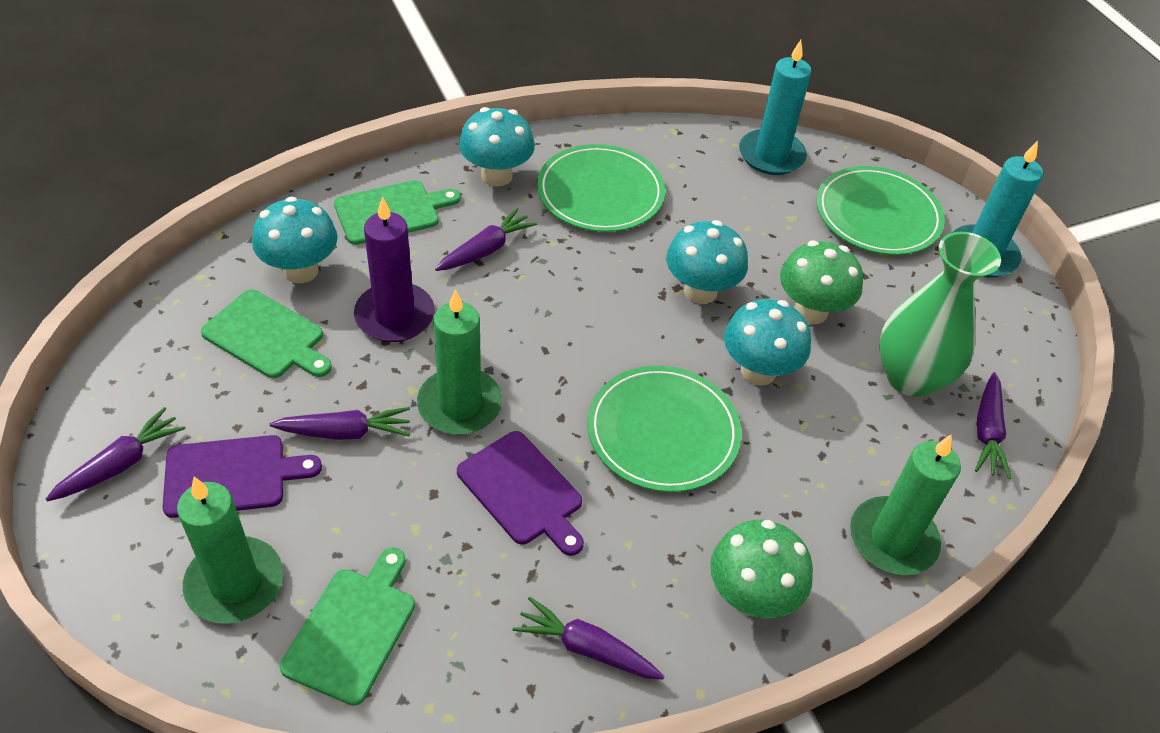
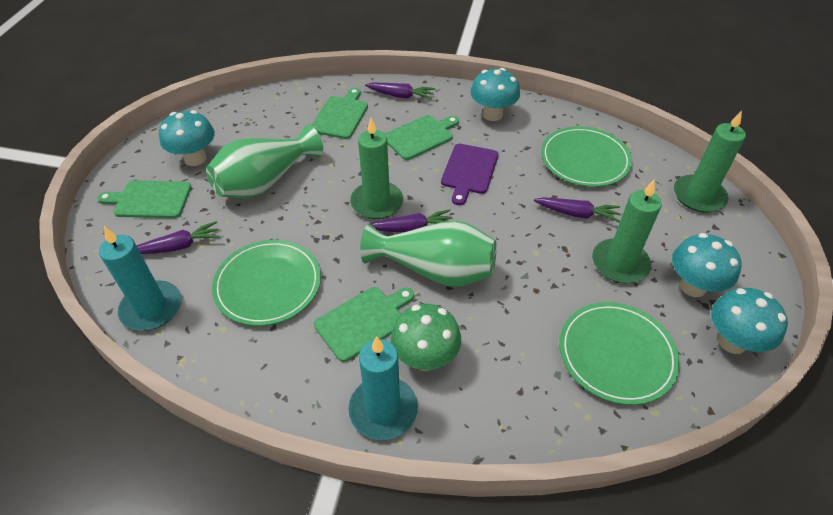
green cutting board: [201,290,332,378] [280,547,415,706] [334,180,461,245] = 3 -> [97,180,192,218] [311,88,368,139] [314,287,414,362] [385,115,459,160] = 4
green mushroom: [710,520,813,618] [780,240,863,324] = 2 -> [391,304,461,371] = 1
green vase: [879,232,1001,397] = 1 -> [206,125,323,198] [360,221,497,287] = 2
purple candle: [354,196,435,342] = 1 -> none = 0
purple carrot: [46,407,186,502] [270,407,410,440] [435,208,537,271] [513,597,665,680] [975,372,1011,479] = 5 -> [136,221,221,254] [365,83,435,100] [370,209,452,232] [534,197,620,222] = 4
purple cutting board: [163,435,322,518] [457,431,584,556] = 2 -> [441,144,499,205] = 1

